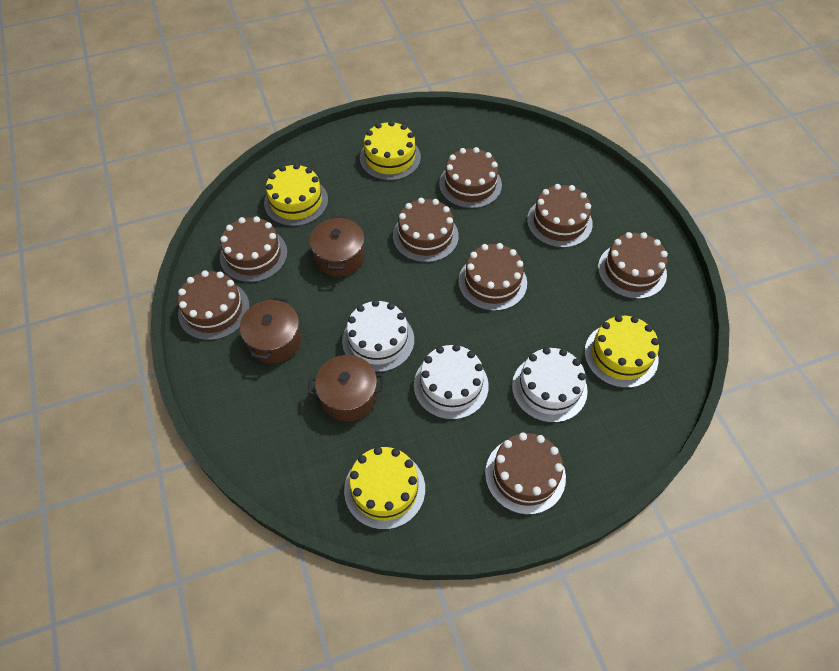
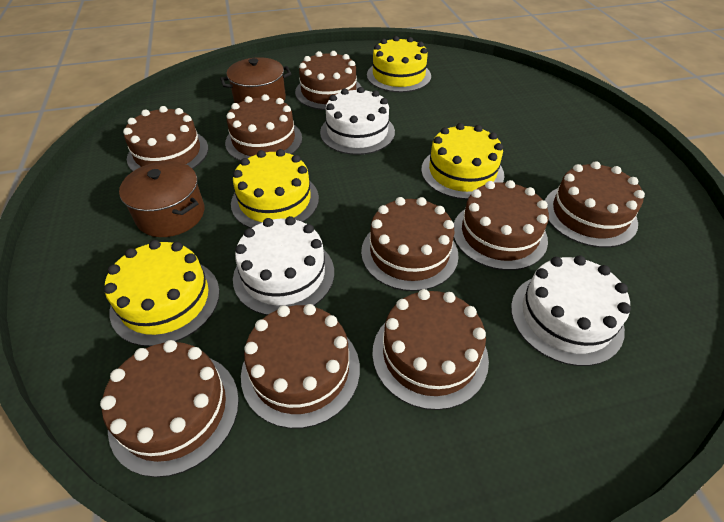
brown cake: [178,270,250,340] [220,216,287,282] [393,198,459,263] [439,147,502,209] [458,243,527,311] [485,432,566,515] [527,184,593,248] [598,232,668,299] = 8 -> [100,340,239,477] [123,106,208,171] [225,94,302,161] [241,304,360,429] [295,51,362,110] [361,197,459,291] [372,289,489,410] [454,180,549,270] [545,161,645,248] = 9
brown pot: [240,297,301,363] [308,355,384,422] [310,216,365,277] = 3 -> [119,161,204,237] [220,57,292,104] = 2

